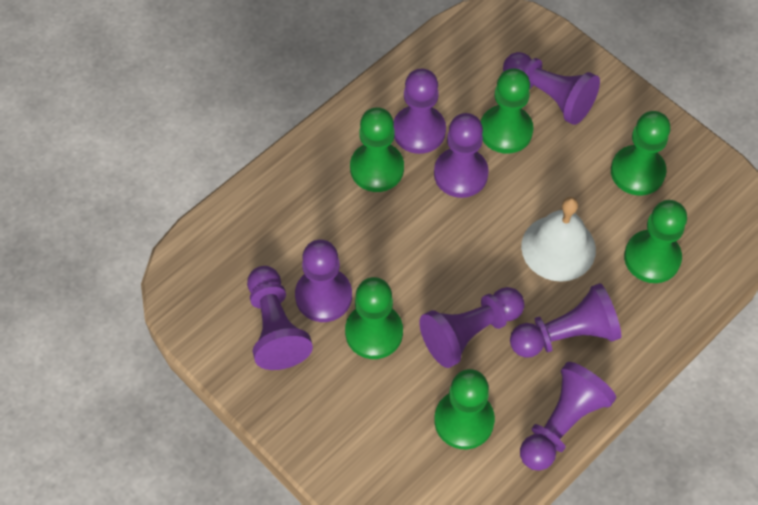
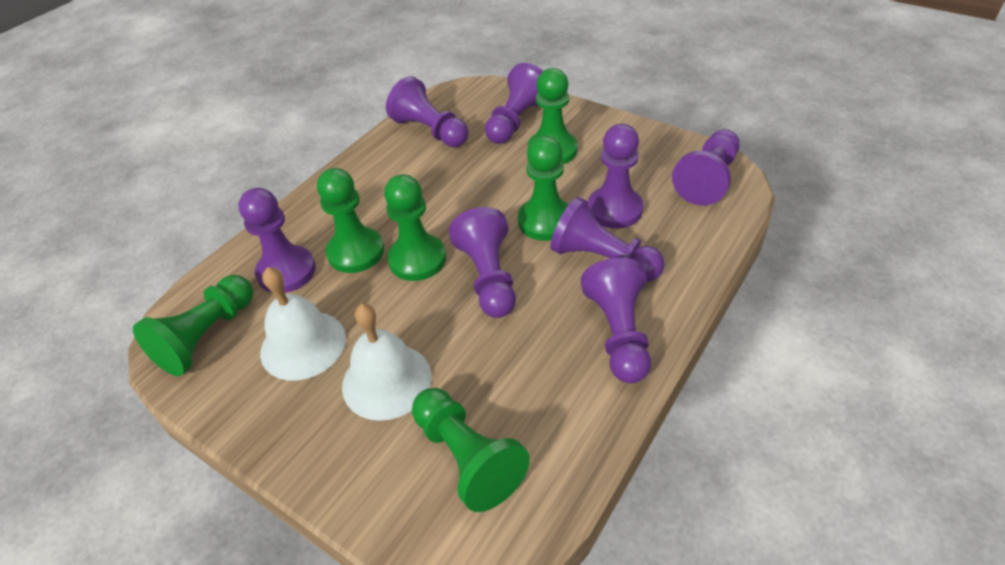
white bell: [521,197,596,282] = 1 -> [260,267,346,381] [342,304,432,421] = 2

